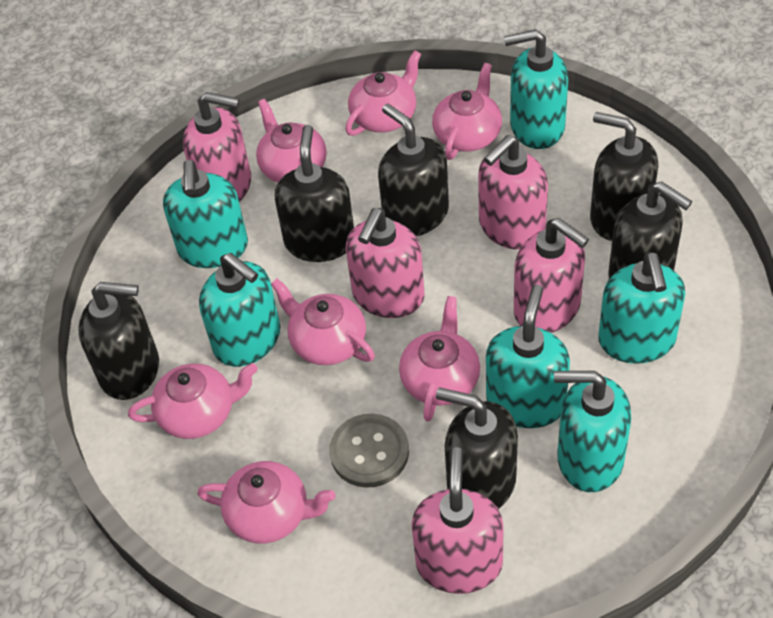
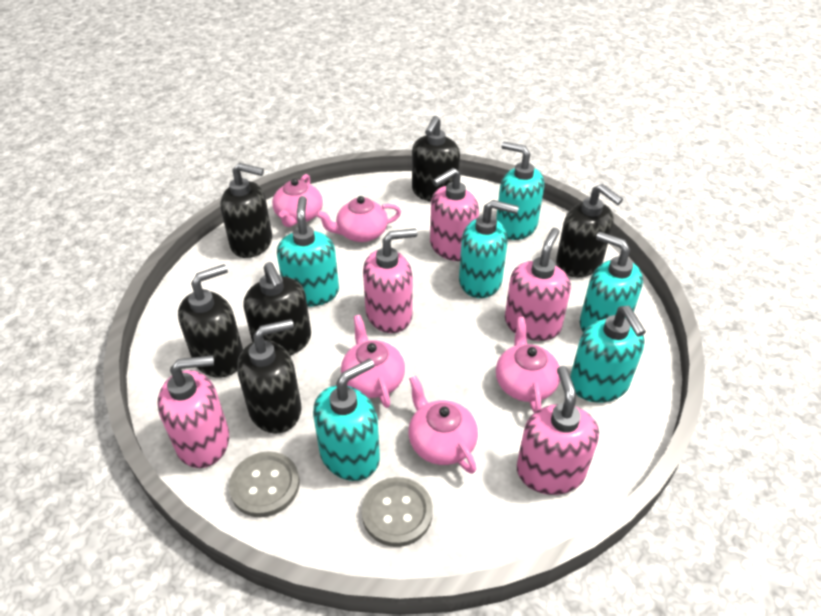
grey button: [329,414,409,488] = 1 -> [229,451,299,517] [361,477,433,547] = 2
pink teapot: [128,363,258,439] [197,461,336,543] [256,99,327,183] [271,279,375,365] [345,50,421,136] [399,296,480,422] [432,63,502,160] = 7 -> [272,174,323,227] [316,196,401,242] [341,315,405,408] [408,375,478,474] [496,317,560,412] = 5

